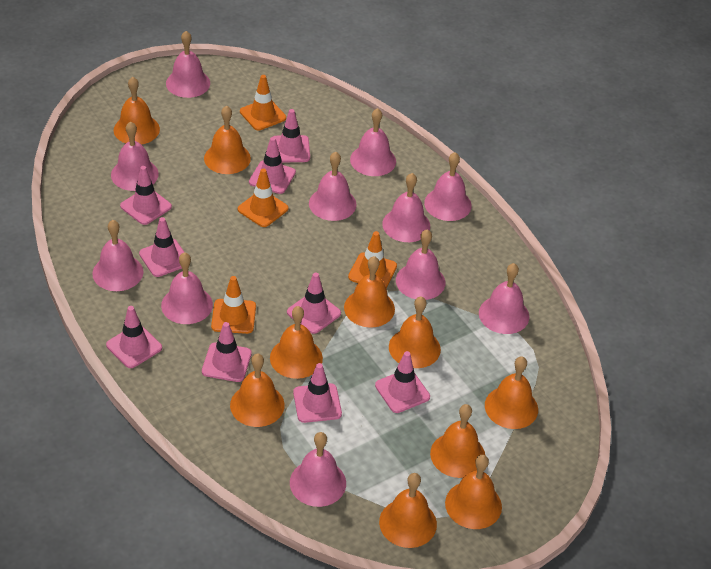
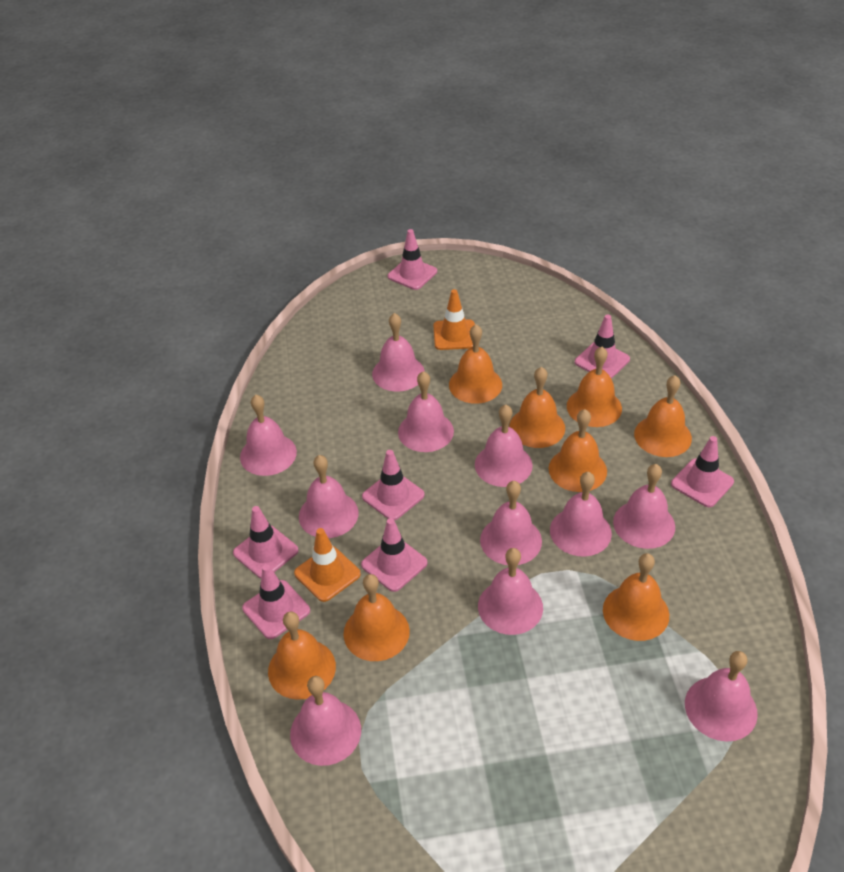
orange bell: [114,77,160,145] [204,106,251,174] [230,354,285,427] [270,306,323,379] [344,256,395,328] [379,473,437,548] [389,296,441,368] [430,404,485,478] [445,455,502,529] [485,356,538,429] = 10 -> [268,612,336,700] [344,574,410,661] [449,324,502,404] [509,367,565,448] [549,409,607,492] [567,347,622,427] [603,553,669,641] [634,375,692,457] = 8
orange traffic cone: [211,276,256,334] [238,168,289,227] [240,75,286,130] [348,231,397,288] = 4 -> [294,528,361,602] [433,289,475,350] = 2
pink traffic cone: [106,306,162,368] [120,166,172,225] [139,217,184,277] [202,322,252,382] [249,137,296,194] [273,109,310,162] [287,272,341,334] [293,363,342,423] [375,351,430,413] = 9 -> [233,506,298,578] [242,564,310,639] [361,518,427,592] [362,450,425,520] [388,229,437,290] [575,314,630,379] [671,436,734,507] = 7

